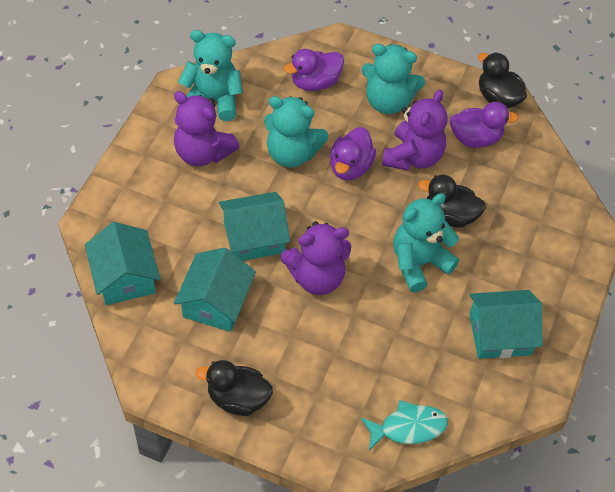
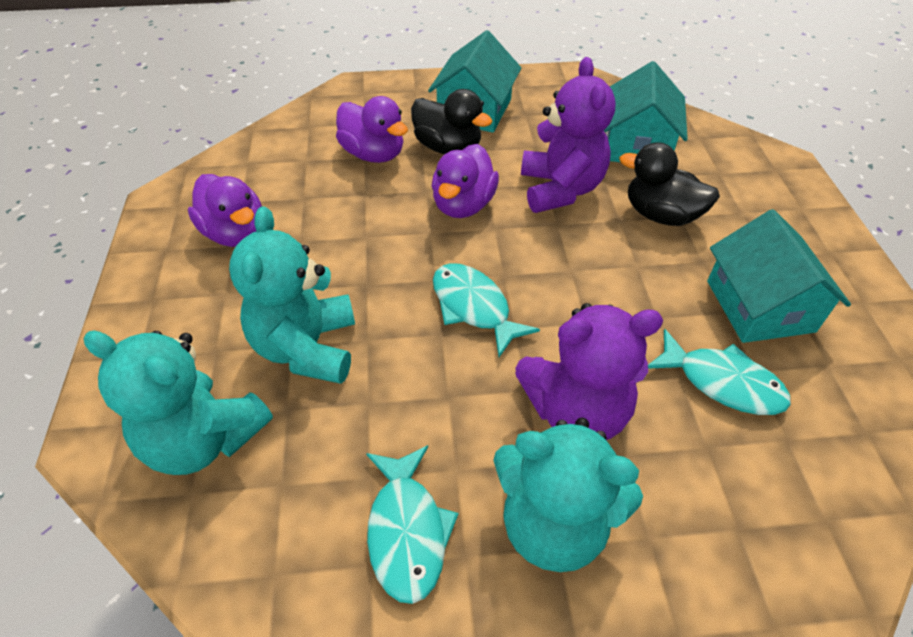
black duck: [195,360,273,416] [418,175,486,228] [478,52,527,108] = 3 -> [411,89,492,154] [619,142,720,226] = 2
purple teddy bear: [174,91,240,166] [281,221,351,295] [382,90,448,171] = 3 -> [515,303,663,440] [521,57,616,213] = 2
turquoise fish: [361,400,448,451] = 1 -> [366,445,458,604] [433,263,540,357] [648,329,791,415] = 3
turquoise house: [85,222,160,305] [174,248,256,332] [219,192,290,261] [469,290,543,359] = 4 -> [428,30,521,133] [604,61,688,162] [707,209,851,343] = 3
turquoise teddy bear: [178,30,243,121] [264,96,328,167] [361,44,425,114] [393,193,459,292] = 4 -> [84,331,273,475] [229,206,355,384] [493,418,643,572] = 3

